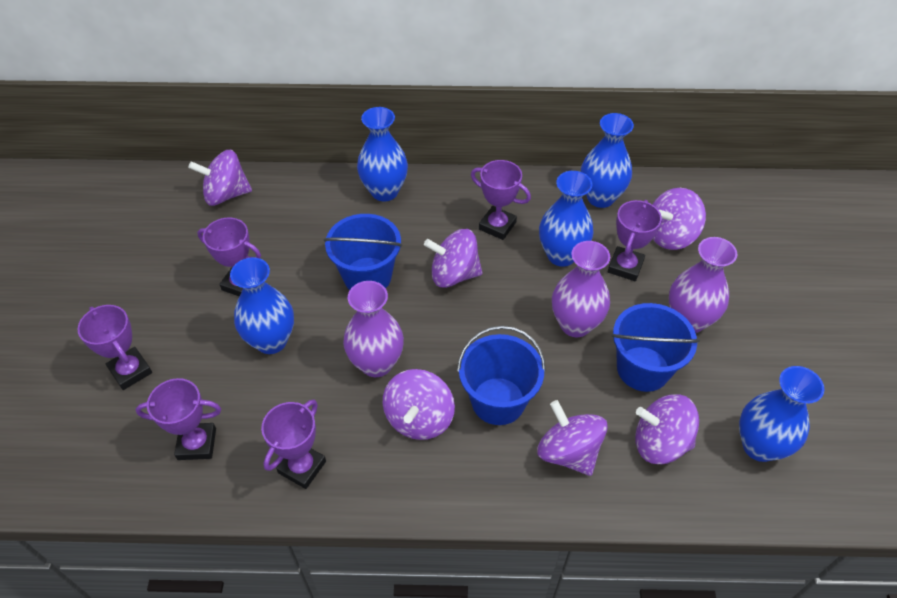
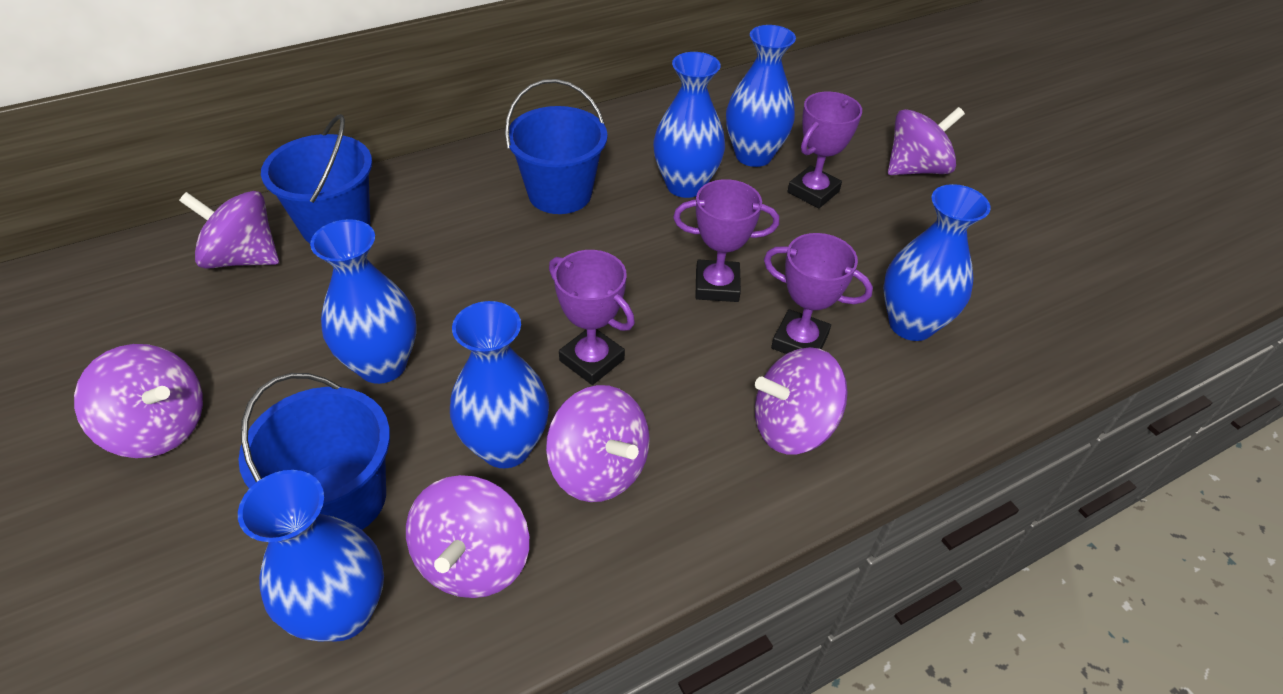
blue vase: [230,257,294,354] [357,107,408,201] [539,171,594,267] [581,113,634,208] [739,366,824,462] = 5 -> [238,470,384,642] [310,219,417,384] [450,301,549,468] [653,52,725,198] [726,25,796,167] [883,184,991,341] = 6
purple trophy: [77,305,152,390] [135,378,221,460] [197,217,261,297] [261,400,326,489] [471,160,531,240] [608,200,662,281] = 6 -> [549,250,635,385] [673,179,779,302] [764,233,873,354] [788,92,862,209] = 4
purple vase: [343,281,404,377] [552,241,610,337] [669,237,737,333] = 3 -> none = 0

